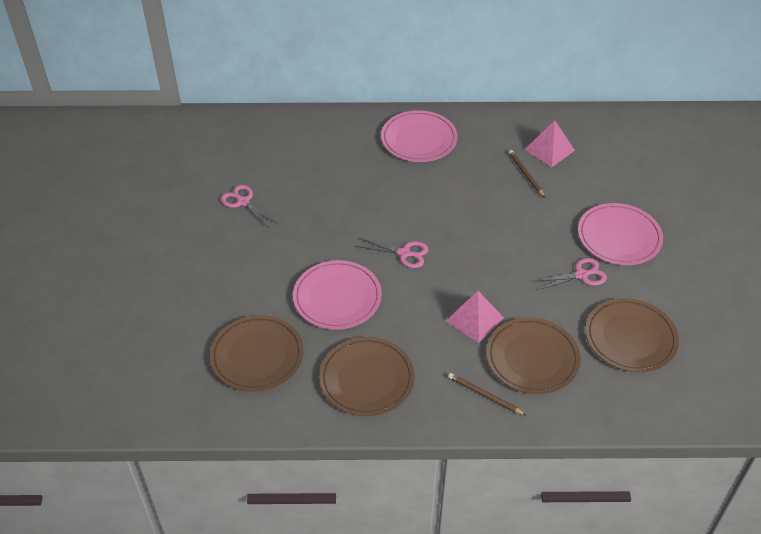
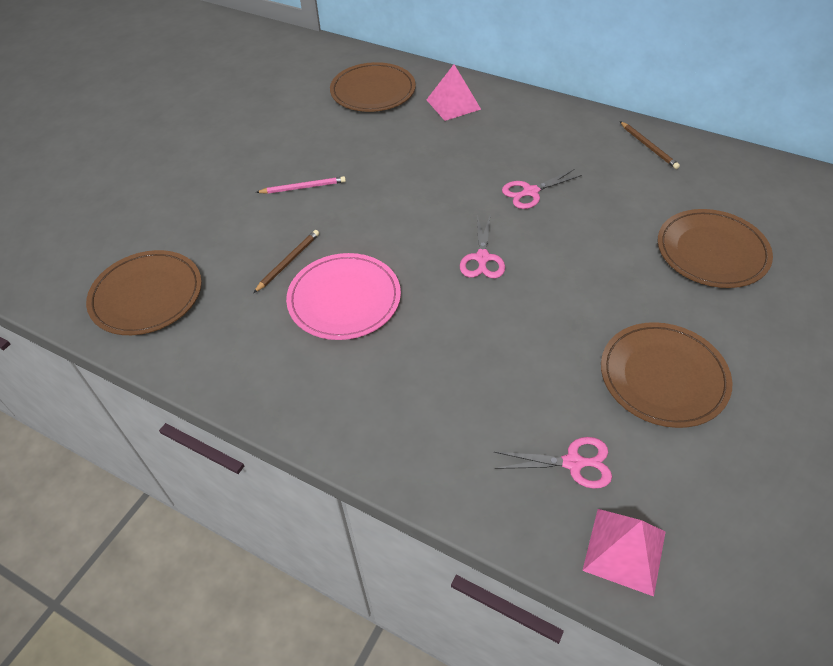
pink pencil: none = 0 -> [256,176,346,194] = 1
pink plate: [293,260,382,330] [381,110,458,162] [578,203,663,265] = 3 -> [286,253,401,340] = 1

